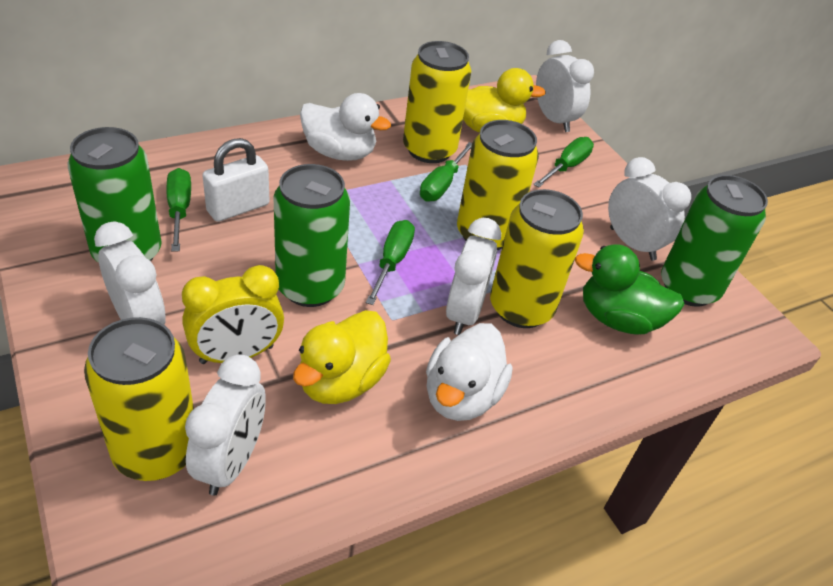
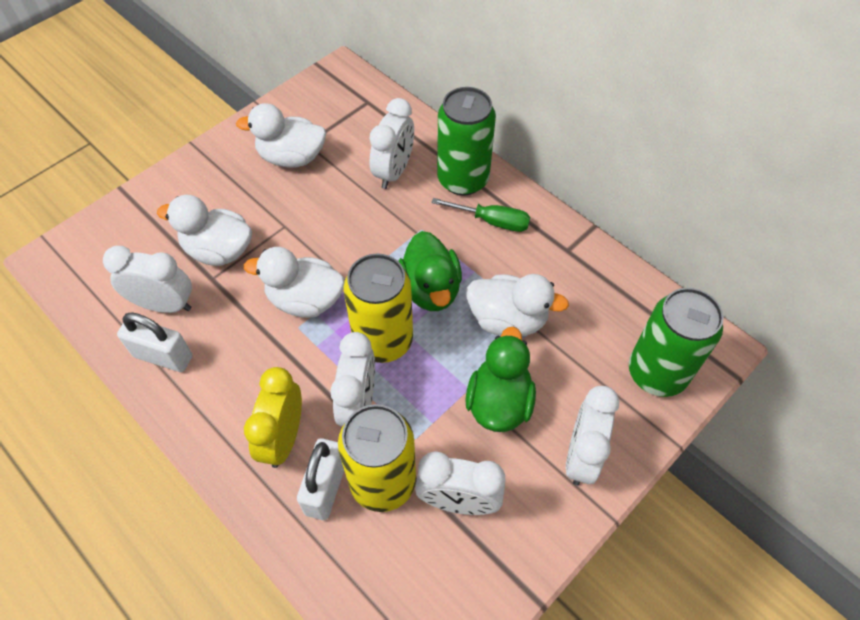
green can: [68,127,162,263] [273,164,350,307] [661,175,768,307] = 3 -> [437,87,496,196] [629,288,724,397] = 2
green duck: [575,244,685,334] = 1 -> [398,231,462,311] [465,327,536,432] = 2
green screwdriver: [167,168,191,252] [366,220,415,305] [420,142,472,202] [533,137,594,187] = 4 -> [431,198,530,232] = 1
white duck: [300,93,391,161] [426,323,512,421] = 2 -> [157,195,252,266] [236,103,326,168] [244,247,345,318] [466,274,569,336] = 4
white padlock: [202,138,270,222] = 1 -> [117,312,192,372] [297,438,344,520] = 2
yellow can: [84,317,194,481] [403,41,471,163] [457,120,539,250] [490,189,584,328] = 4 -> [338,404,416,512] [344,253,413,363] = 2
yellow duck: [293,310,391,404] [463,68,546,132] = 2 -> none = 0

